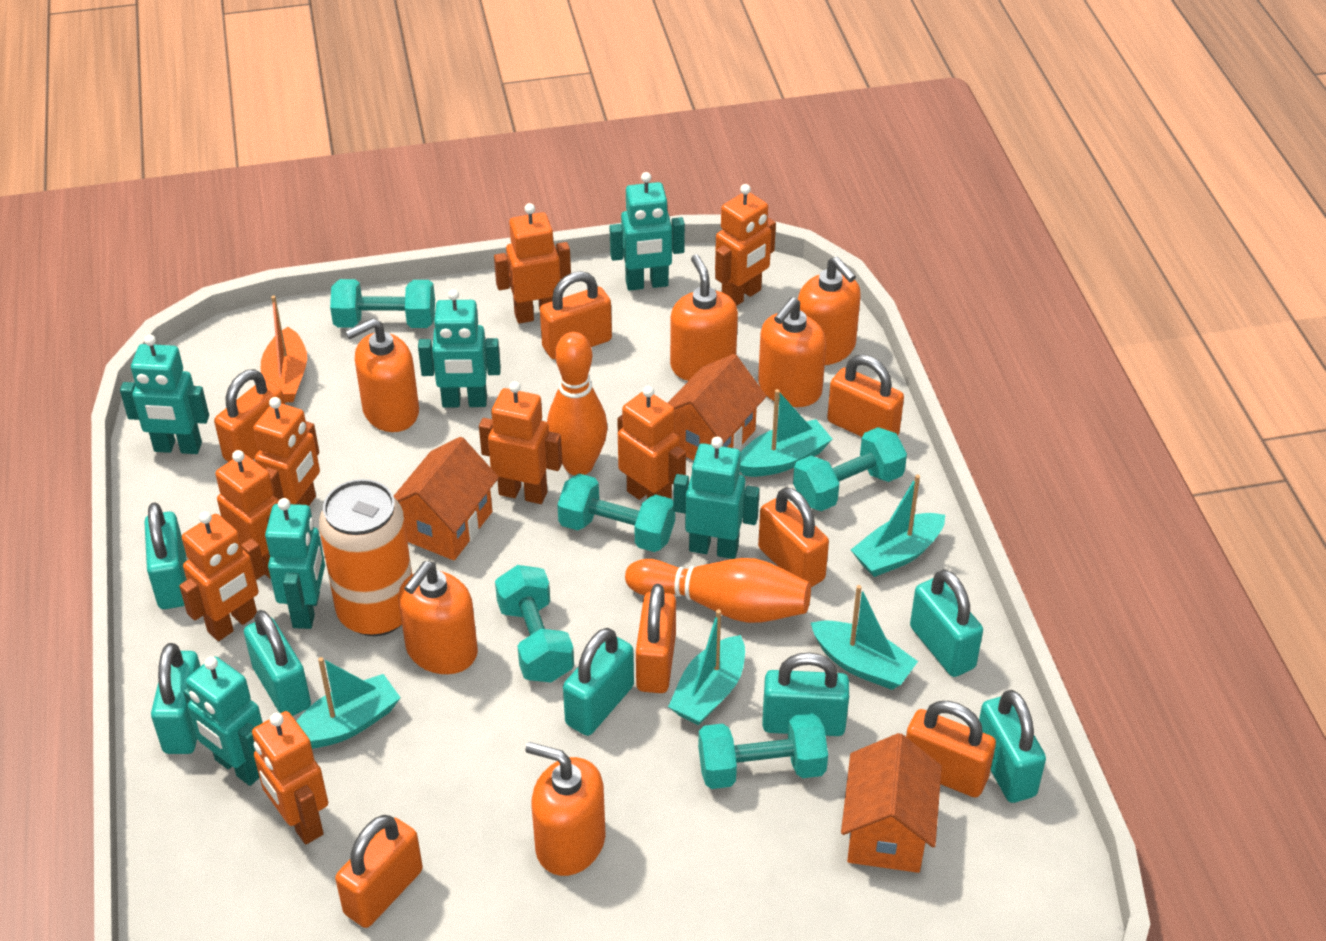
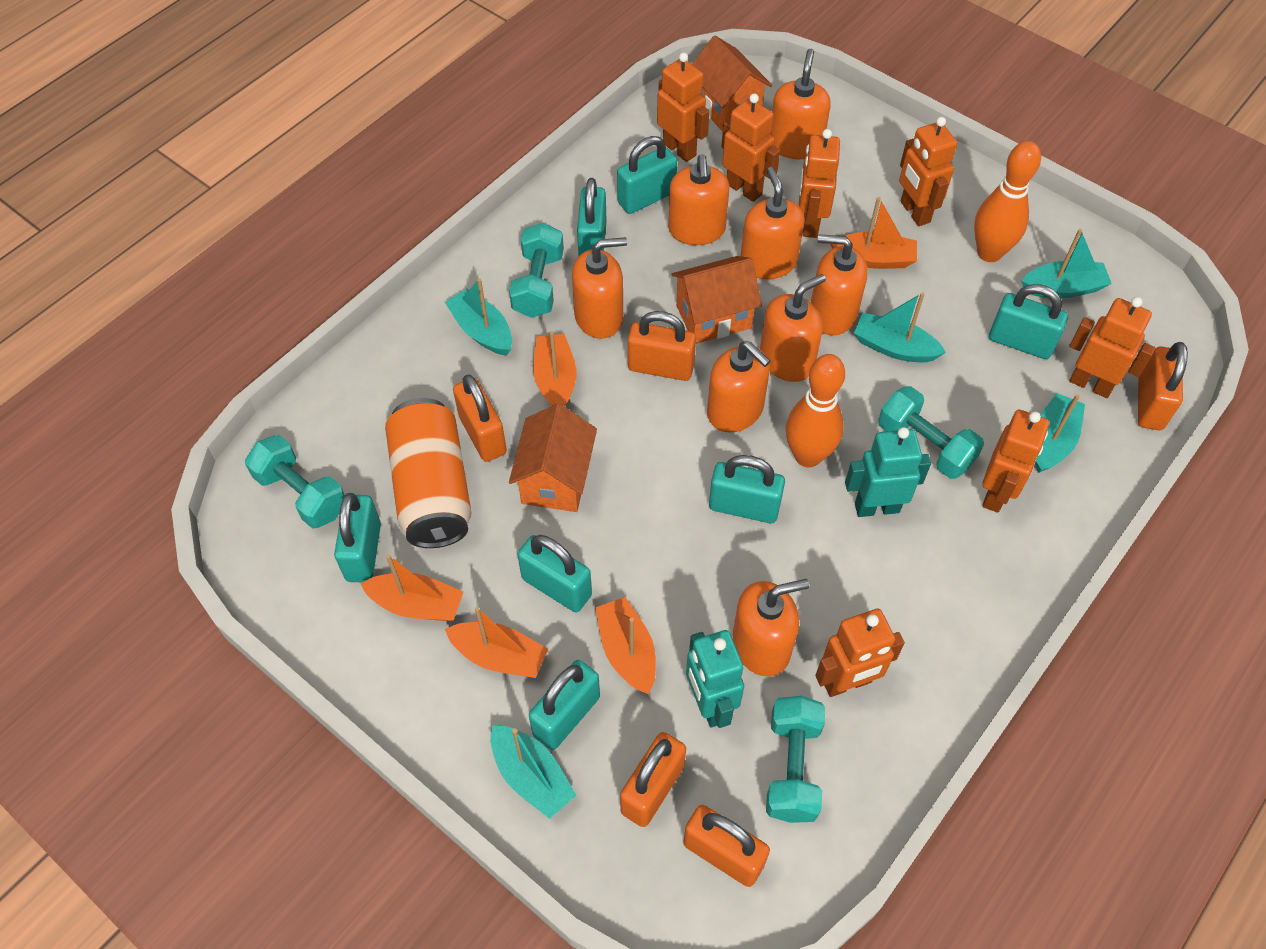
orange boat: [261,295,307,402] = 1 -> [360,554,463,621] [445,607,548,678] [533,331,577,406] [595,597,656,694] [830,197,917,269] = 5
orange padlock: [214,369,285,462] [335,815,423,928] [540,271,612,359] [636,584,676,693] [758,487,829,587] [827,355,904,437] [906,701,996,798] = 7 -> [453,374,507,462] [620,732,686,827] [628,311,696,381] [683,805,770,887] [1138,342,1188,430] = 5
orange robot: [179,511,266,641] [215,450,279,579] [252,711,328,844] [253,397,320,506] [479,381,562,504] [494,203,571,324] [617,386,686,500] [715,184,776,306] = 8 -> [657,52,710,162] [721,93,780,202] [799,129,840,238] [815,609,905,697] [899,117,957,226] [982,410,1049,512] [1069,297,1155,398] = 7
orange soap dispenser: [345,318,419,432] [398,561,478,674] [525,742,606,876] [670,255,738,381] [758,297,826,407] [798,256,861,365] = 6 -> [572,237,627,339] [668,154,730,245] [707,341,771,433] [732,579,810,676] [741,167,805,279] [760,274,826,382] [770,49,831,159] [811,234,868,335] = 8
turquoise dumbbell: [330,279,435,328] [495,565,574,682] [557,473,675,552] [698,713,828,789] [793,427,907,511] = 5 -> [245,435,345,529] [509,223,564,318] [766,696,825,823] [878,386,984,479] = 4
turquoise robot: [120,335,209,454] [183,656,263,786] [265,498,325,629] [418,289,501,408] [610,172,685,291] [673,437,760,559] = 6 -> [686,630,744,728] [845,427,931,517] = 2

